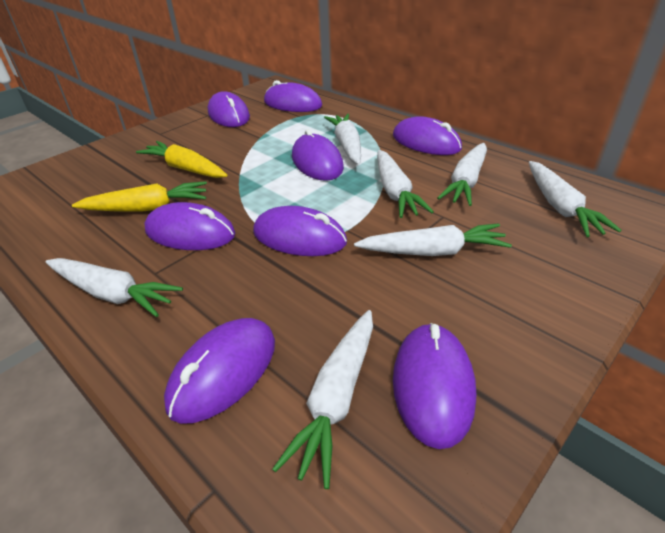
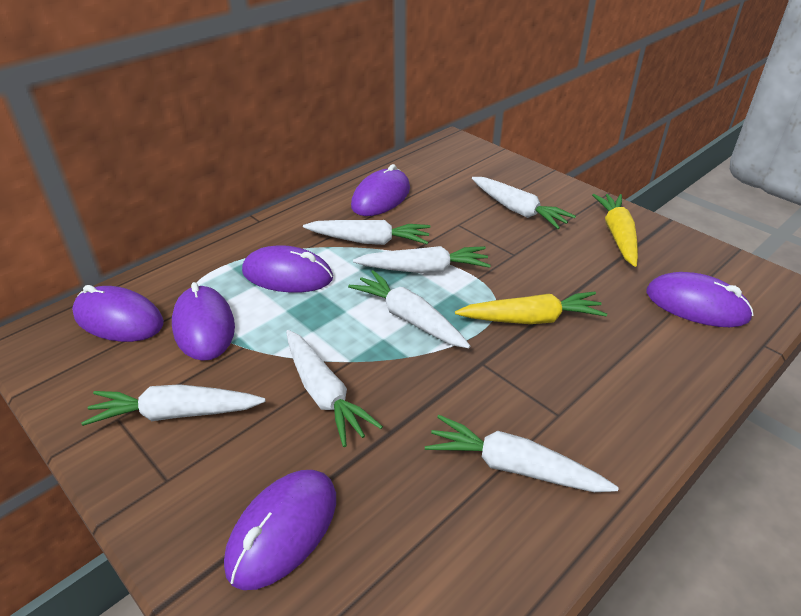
purple mouse: [145,202,235,250] [164,318,275,424] [208,91,250,127] [253,206,347,256] [264,80,322,112] [292,129,344,181] [393,116,462,155] [393,323,476,449] = 8 -> [72,285,164,342] [172,282,235,361] [224,470,336,590] [242,245,333,293] [351,164,410,216] [646,272,754,327] = 6

